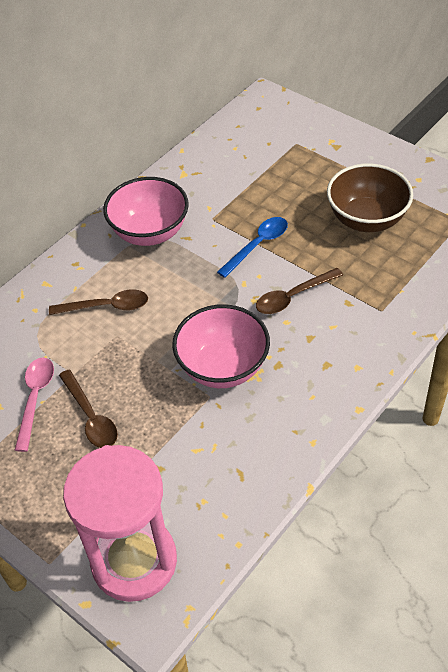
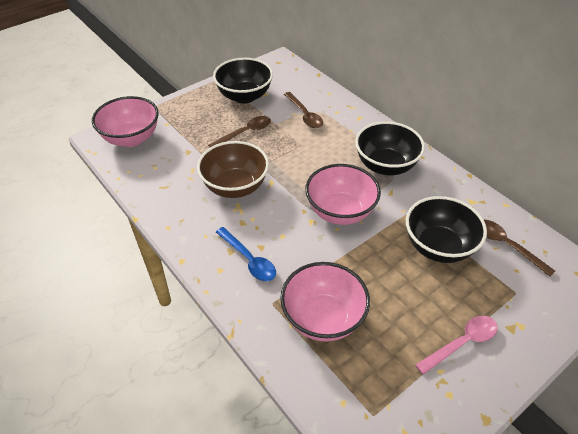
black bowl: none = 0 -> [213,58,273,104] [355,121,425,175] [406,196,487,263] = 3
pink bowl: [103,177,189,246] [172,304,270,388] = 2 -> [92,96,159,147] [280,262,370,342] [305,164,381,225] = 3
pink hourglass: [63,445,177,602] = 1 -> none = 0

